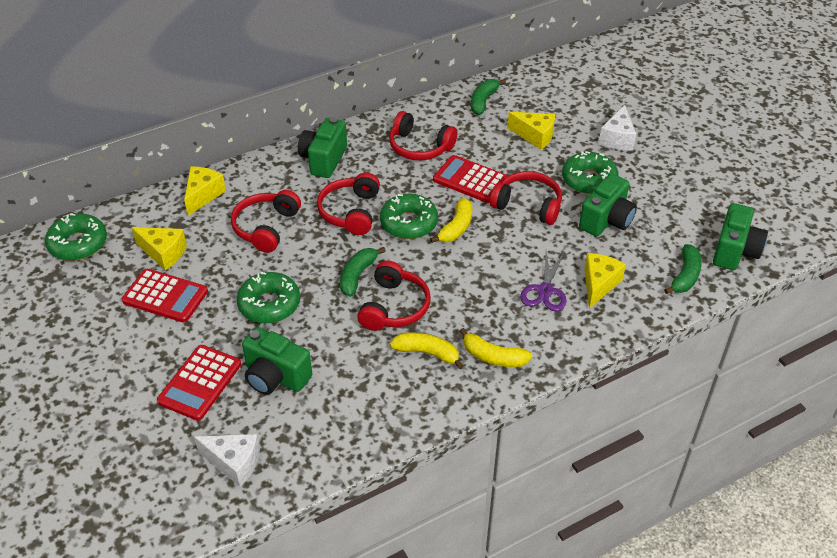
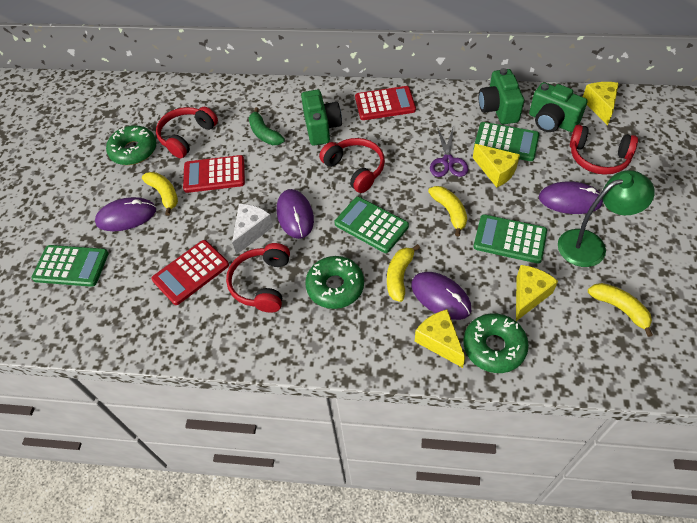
green banana: [340,247,386,297] [471,79,506,115] [664,244,702,294] = 3 -> [249,107,285,145] = 1
green calculator: none = 0 -> [31,245,109,287] [335,197,409,253] [473,214,547,264] [474,122,539,161] = 4
green camera: [242,327,312,395] [298,117,347,178] [579,173,637,236] [713,203,768,270] = 4 -> [301,90,342,146] [479,68,524,124] [529,82,588,132] = 3
green donut: [45,213,107,261] [237,272,300,324] [380,194,438,239] [562,151,619,194] = 4 -> [106,125,156,165] [305,256,364,309] [463,313,529,373] = 3
green lamp: none = 0 -> [558,170,655,267] = 1
purple mouse: none = 0 -> [95,197,156,231] [277,189,314,239] [411,272,471,320] [539,181,603,214] = 4
red headphones: [231,190,301,253] [317,173,380,235] [357,260,431,331] [389,111,457,160] [490,171,562,225] = 5 -> [156,107,218,158] [226,243,290,313] [319,138,385,193] [570,125,638,175] = 4
white cheese: [194,434,260,487] [599,105,636,150] = 2 -> [232,204,273,255] = 1
yellow banana: [390,332,464,369] [430,198,472,243] [460,328,532,367] = 3 -> [142,172,178,215] [387,244,420,302] [428,186,467,237] [588,283,653,337] = 4

